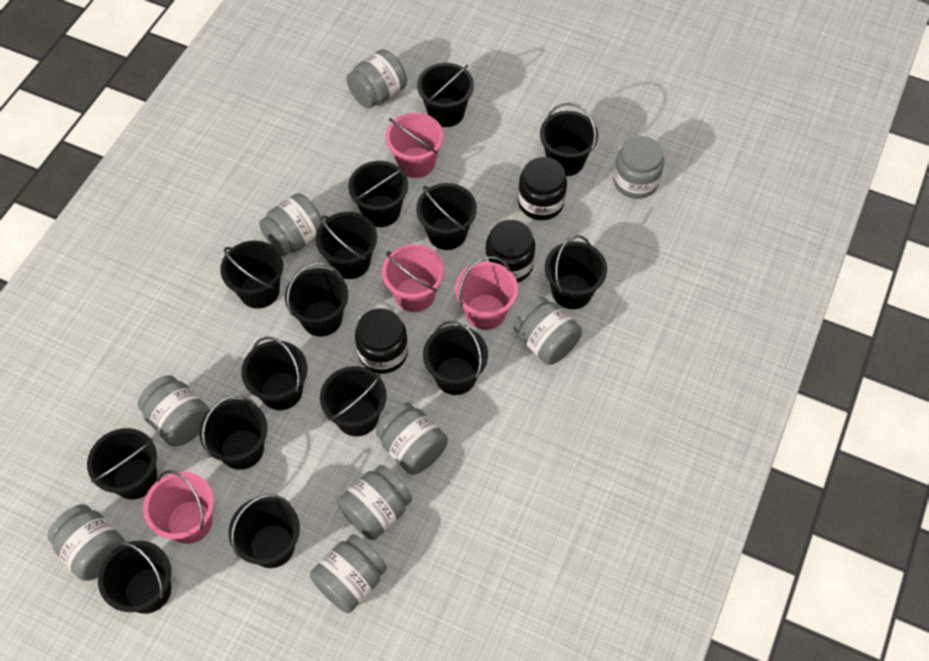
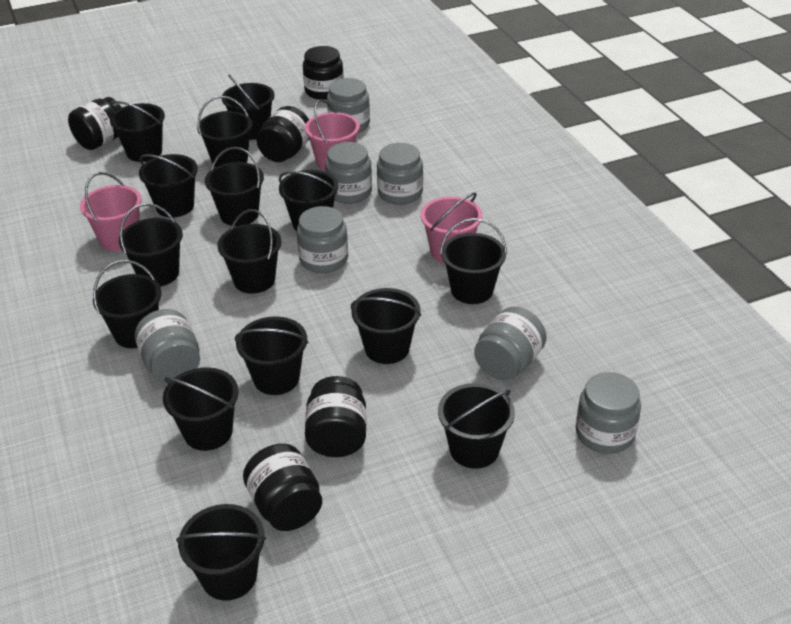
black jar: [355,308,408,374] [485,220,535,283] [518,157,567,220] = 3 -> [68,97,122,150] [243,444,322,531] [256,106,310,162] [303,46,344,100] [305,376,366,457] = 5
grey jar: [47,504,125,581] [138,375,209,446] [259,193,322,257] [310,534,387,613] [338,465,412,540] [346,49,407,109] [376,402,448,475] [513,297,582,365] [613,136,664,199] = 9 -> [135,309,200,383] [297,206,348,273] [325,142,372,204] [327,78,370,133] [377,143,423,205] [474,307,547,380] [576,372,641,454] = 7
pink bucket: [143,470,214,544] [382,244,444,312] [385,113,444,178] [455,256,518,330] = 4 -> [80,172,142,251] [305,99,360,171] [421,193,482,264] = 3

